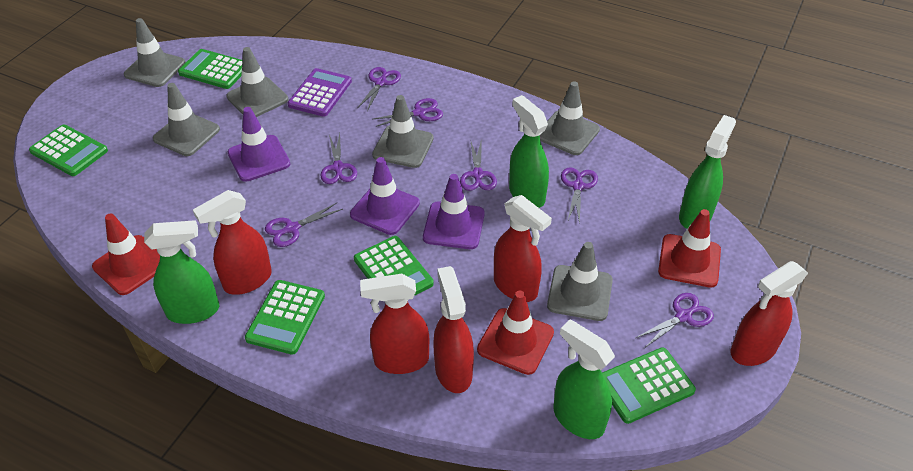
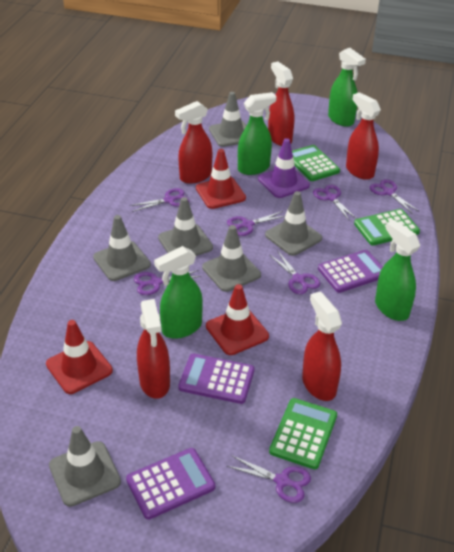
green calculator: [29,125,108,176] [178,49,243,89] [245,280,325,355] [354,236,434,296] [602,347,696,424] = 5 -> [269,398,337,469] [292,145,340,181] [354,209,420,245] = 3
purple calculator: [288,68,352,117] = 1 -> [126,448,215,520] [178,353,255,404] [318,250,383,293] = 3
purple traffic cone: [228,107,290,182] [350,157,420,235] [423,174,485,249] = 3 -> [258,138,310,198] = 1

